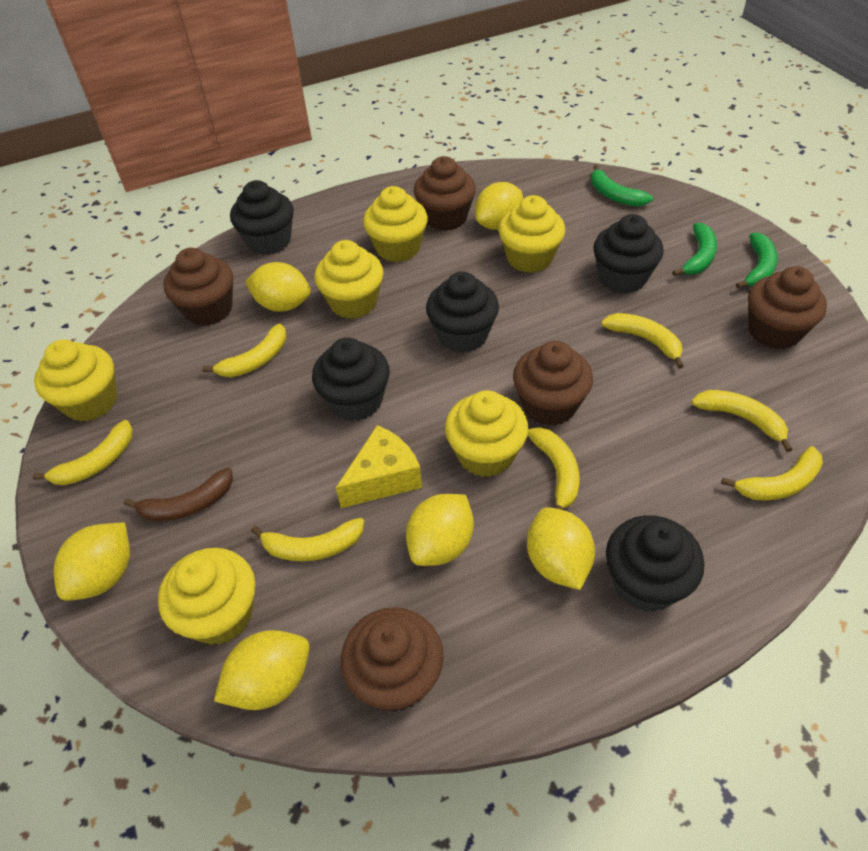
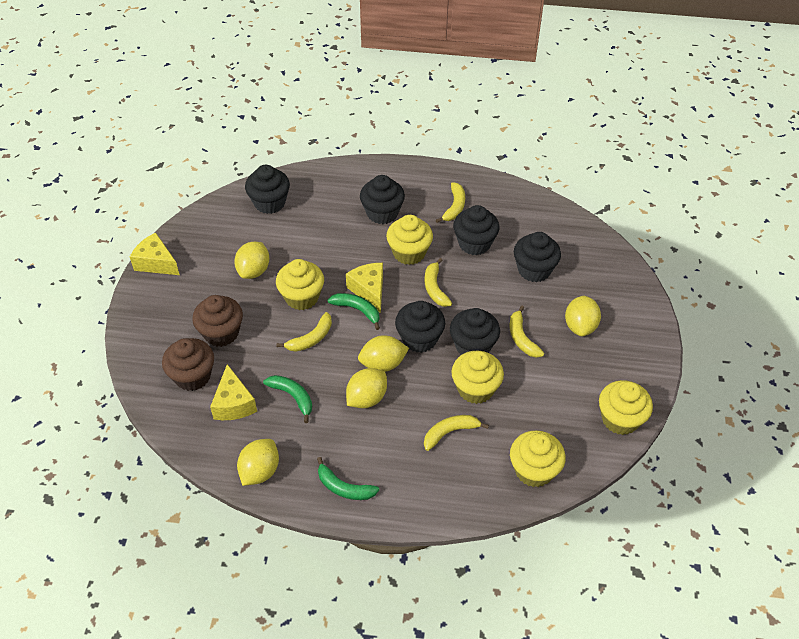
black cupcake: [230,180,294,255] [312,338,390,421] [426,272,499,353] [593,214,664,294] [606,515,704,612] = 5 -> [245,165,290,214] [360,175,405,224] [395,301,445,353] [450,308,500,355] [453,205,499,255] [514,232,561,282] = 6
brown banana: [124,467,233,521] = 1 -> none = 0
brown cupcake: [163,248,233,326] [341,607,444,712] [414,156,476,231] [513,341,593,426] [748,266,827,349] = 5 -> [162,338,214,391] [192,295,243,347] = 2
yellow banana: [32,420,133,485] [202,323,286,377] [251,518,364,561] [528,427,580,510] [601,313,684,369] [691,390,793,452] [721,446,823,500] = 7 -> [277,312,332,352] [424,415,489,451] [425,258,452,307] [436,182,465,223] [509,305,544,358] = 5
yellow cheese: [336,425,422,508] = 1 -> [130,233,180,275] [210,364,257,420] [346,263,383,313] = 3
yellow cupcake: [34,340,117,422] [158,548,255,645] [314,240,383,319] [363,186,428,262] [445,390,529,477] [499,195,565,273] = 6 -> [276,259,324,310] [386,215,433,265] [451,351,504,404] [510,430,566,487] [599,380,653,435] = 5
yellow lemon: [54,523,130,601] [214,630,309,710] [245,262,311,312] [406,494,474,566] [475,182,523,230] [527,507,595,590] = 6 -> [234,242,269,279] [237,439,279,486] [346,368,387,408] [358,335,409,372] [565,296,601,336] = 5

